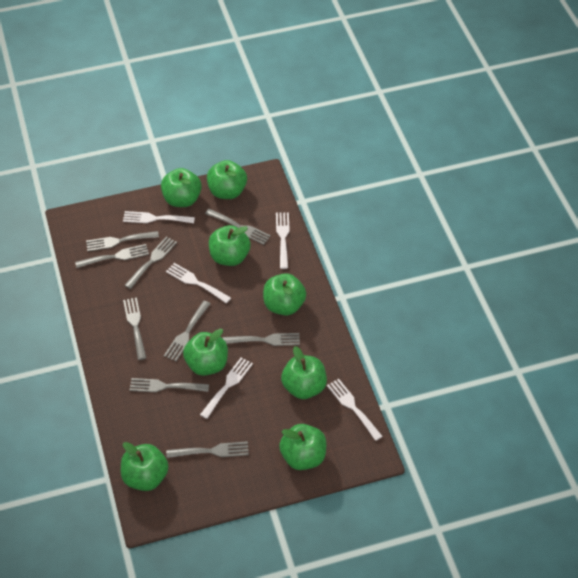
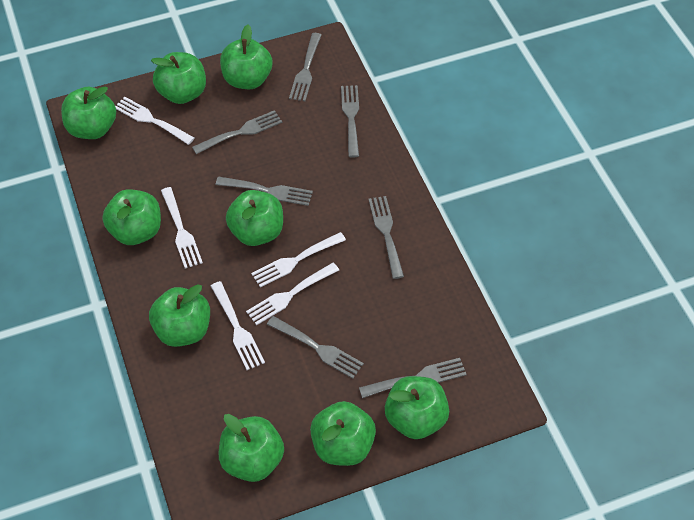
green apple: [121,442,168,491] [161,168,202,207] [183,329,228,376] [207,160,247,199] [209,225,251,266] [263,273,306,316] [279,424,326,470] [281,346,327,399] = 8 -> [61,86,116,139] [103,189,161,245] [149,284,210,347] [151,52,206,104] [219,414,284,482] [220,25,272,89] [226,190,283,246] [310,401,376,466] [385,376,449,439] = 9
grey fork: [75,244,149,268] [86,231,159,251] [123,297,146,360] [125,236,177,289] [129,378,209,392] [164,301,210,361] [166,441,249,458] [205,209,271,245] [223,333,300,346] = 9 -> [192,110,282,154] [216,177,313,206] [267,316,364,378] [289,33,321,101] [341,85,359,158] [359,358,467,398] [369,196,404,279] = 7

